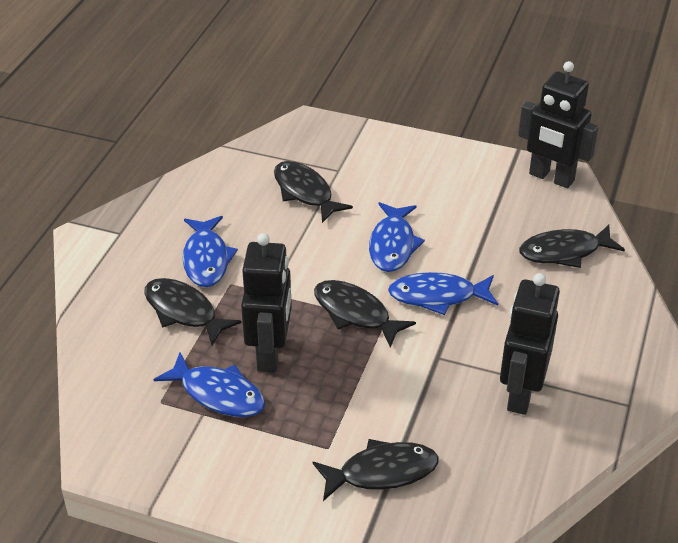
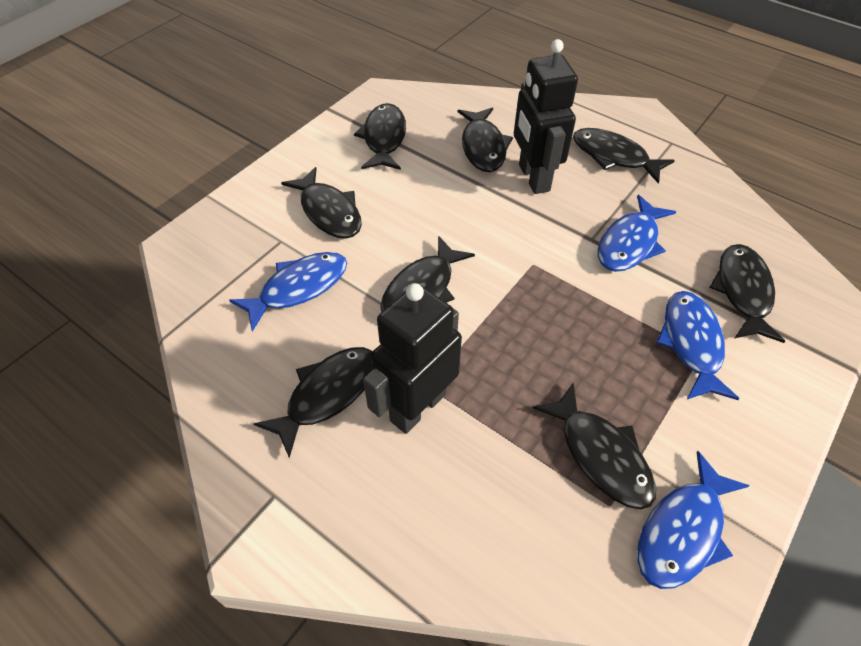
black fish: [144,278,241,345] [274,161,353,223] [312,439,438,501] [314,280,416,348] [519,225,625,268] = 5 -> [254,347,373,458] [281,167,362,239] [354,103,406,170] [380,236,475,312] [457,107,513,172] [533,382,656,509] [573,128,675,184] [709,244,785,343] = 8
black robot: [241,233,292,373] [500,273,560,415] [518,61,599,188] = 3 -> [363,283,462,434] [514,39,578,194] = 2

